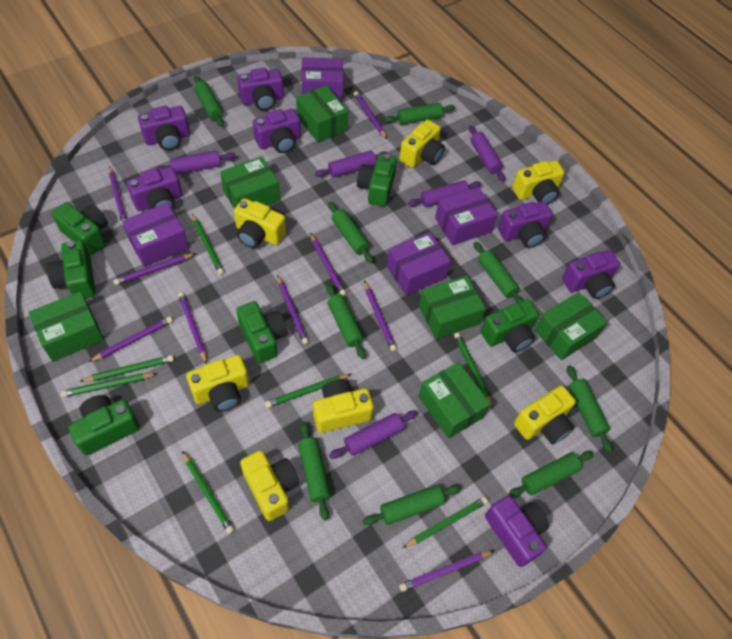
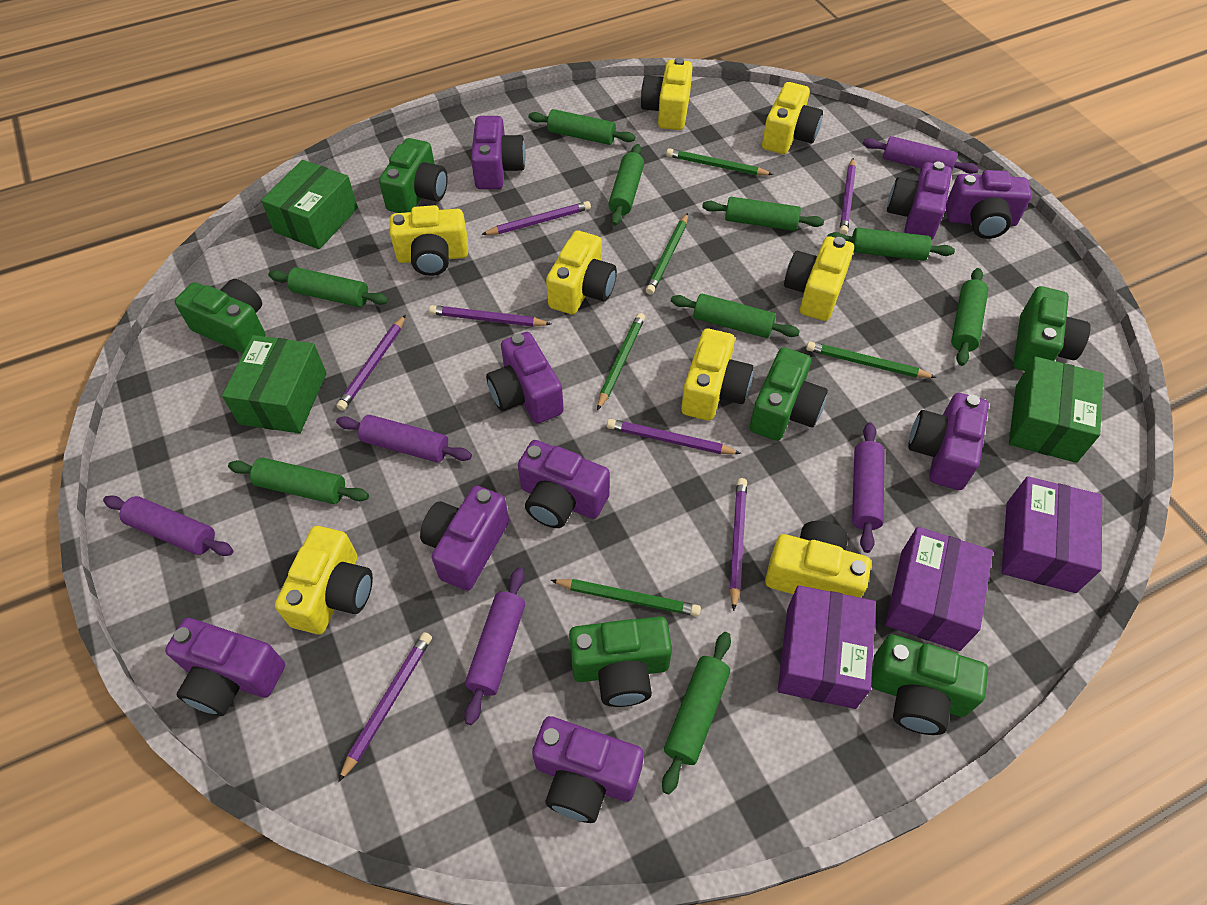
green box: [28,291,104,362] [220,156,280,209] [296,85,348,142] [418,362,491,438] [419,276,486,339] [534,292,608,360] = 6 -> [222,335,327,433] [261,160,358,249] [1009,356,1104,463] = 3
green pencil: [61,373,157,397] [79,355,174,382] [182,451,234,534] [192,214,224,275] [265,374,351,408] [403,497,488,548] [454,332,493,409] = 7 -> [550,579,701,616] [597,313,645,411] [646,213,688,295] [666,148,773,175] [806,342,937,378] = 5
purple box: [122,203,189,267] [302,58,343,102] [387,232,451,295] [435,187,498,245] = 4 -> [778,585,876,709] [885,527,993,651] [1002,476,1102,593] = 3
purple camera: [127,167,182,211] [138,106,190,150] [237,68,284,111] [253,109,301,153] [485,496,549,567] [498,201,552,248] [562,250,620,299] = 7 -> [165,618,285,716] [420,486,509,591] [471,116,526,189] [486,332,564,423] [518,440,610,528] [532,716,644,823] [887,162,952,240] [908,393,989,490] [946,170,1032,239] = 9
purple pencil: [89,316,173,362] [109,167,127,225] [113,253,196,285] [178,292,207,364] [277,275,309,344] [310,233,346,296] [354,91,387,139] [364,281,397,351] [399,550,494,592] = 9 -> [336,315,406,411] [338,632,432,782] [429,305,551,327] [481,201,591,235] [607,419,741,454] [730,478,747,611] [839,158,856,235] = 7
yellow camera: [186,355,249,412] [234,198,286,248] [240,450,299,521] [313,379,374,433] [399,120,445,168] [512,160,565,204] [514,386,576,444] = 7 -> [275,526,373,634] [390,205,468,276] [546,230,617,315] [641,58,693,130] [681,329,753,421] [762,82,823,154] [765,521,871,598] [784,236,854,321] = 8

